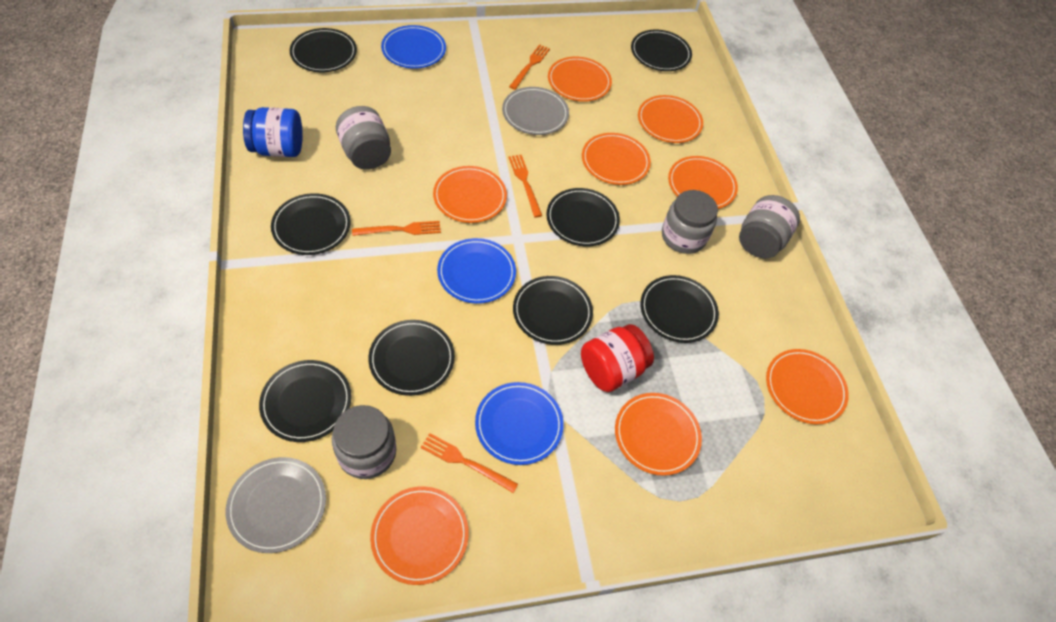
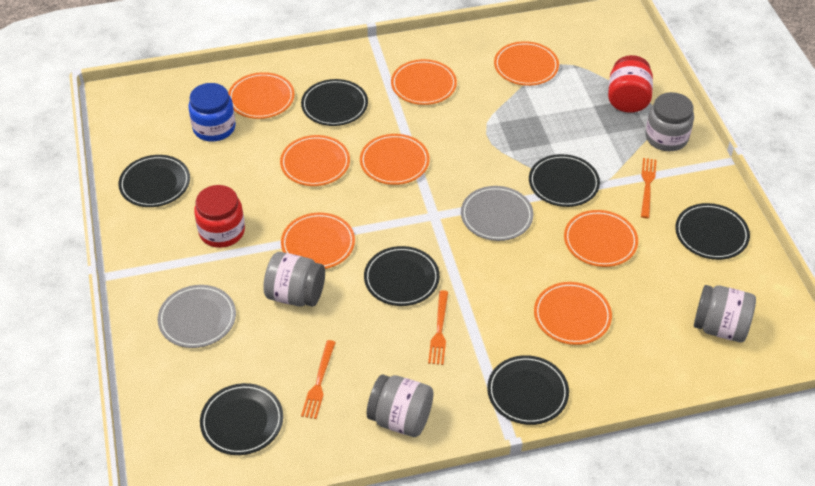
black plate: [259,360,352,442] [271,193,351,255] [290,28,357,72] [368,320,455,396] [513,276,593,345] [546,188,620,246] [631,30,692,71] [640,275,719,343] = 8 -> [119,155,190,207] [200,383,283,455] [301,79,368,126] [364,246,440,306] [487,355,569,425] [529,154,600,207] [675,203,750,260] = 7
blue plate: [381,25,446,69] [437,238,516,304] [475,382,564,465] = 3 -> none = 0
orange fork: [352,221,441,236] [421,433,518,493] [508,155,542,217] [509,44,550,90] = 4 -> [301,340,336,419] [428,290,448,365] [641,158,657,218] = 3
red jar: [581,324,654,392] = 1 -> [194,185,245,248] [608,55,653,113] = 2

